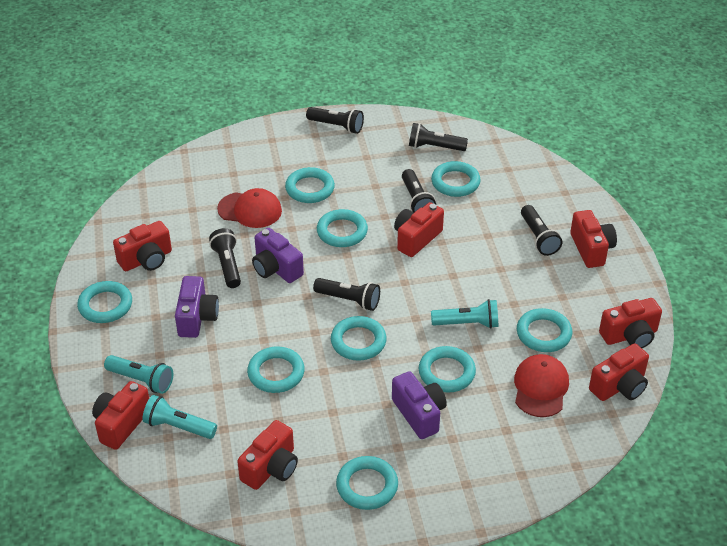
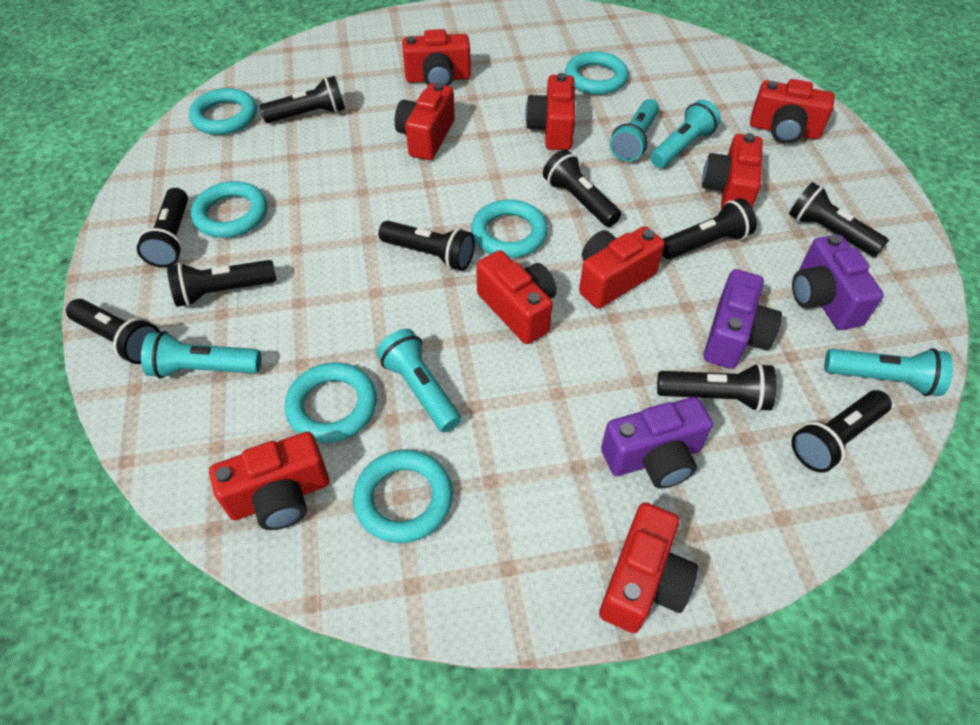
black flashlight: [209,228,241,288] [306,107,364,134] [313,278,380,311] [402,169,436,212] [409,123,468,151] [521,205,562,256] = 6 -> [66,299,160,364] [137,188,188,268] [167,260,276,307] [259,76,345,123] [379,221,475,271] [543,149,621,227] [657,363,776,412] [662,198,757,259] [789,182,889,257] [791,390,892,473] = 10
red camera: [92,381,149,450] [113,221,172,271] [237,420,298,490] [394,202,444,257] [570,210,617,268] [589,343,649,401] [599,298,662,348] = 7 -> [209,432,329,530] [395,82,455,160] [402,29,471,86] [476,250,557,344] [525,73,575,150] [579,226,665,309] [599,502,698,633] [702,133,762,210] [750,79,835,143] = 9
red cap: [217,188,282,228] [514,354,569,417] = 2 -> none = 0
turquoise flashlight: [104,355,173,394] [142,395,217,439] [431,299,498,329] = 3 -> [141,331,261,379] [376,329,461,432] [610,99,659,162] [650,100,721,168] [824,348,953,396] = 5
turquoise ring: [77,281,132,323] [247,347,305,393] [285,167,335,203] [317,209,368,247] [331,316,387,361] [336,456,398,510] [419,346,476,393] [431,161,481,197] [517,308,572,352] = 9 -> [189,88,257,135] [191,181,267,238] [284,362,377,443] [353,450,453,543] [471,199,548,258] [565,51,628,95] = 6

